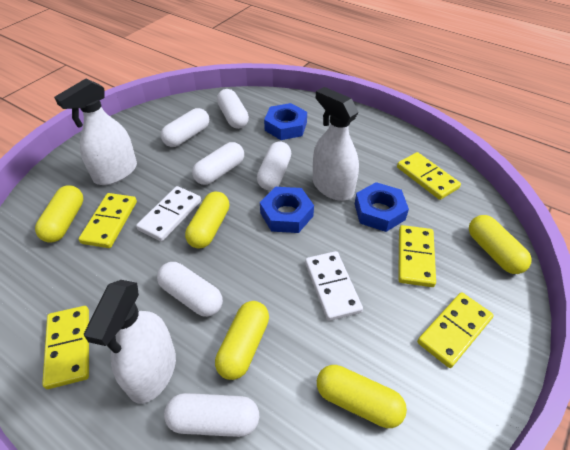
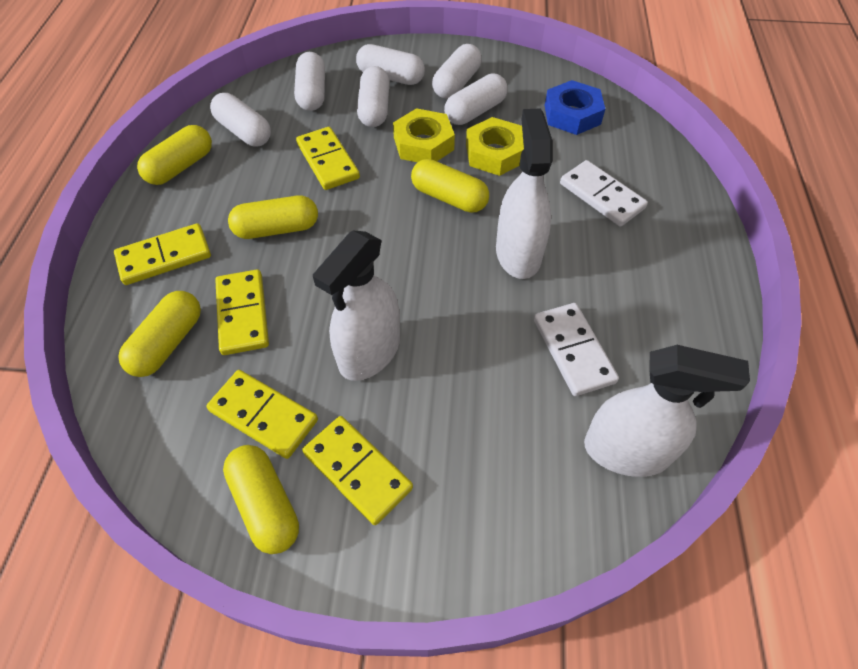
blue nut: [260,187,314,233] [264,103,307,140] [355,182,409,232] = 3 -> [545,80,605,135] = 1
yellow nut: none = 0 -> [393,108,455,162] [466,117,524,176] = 2

